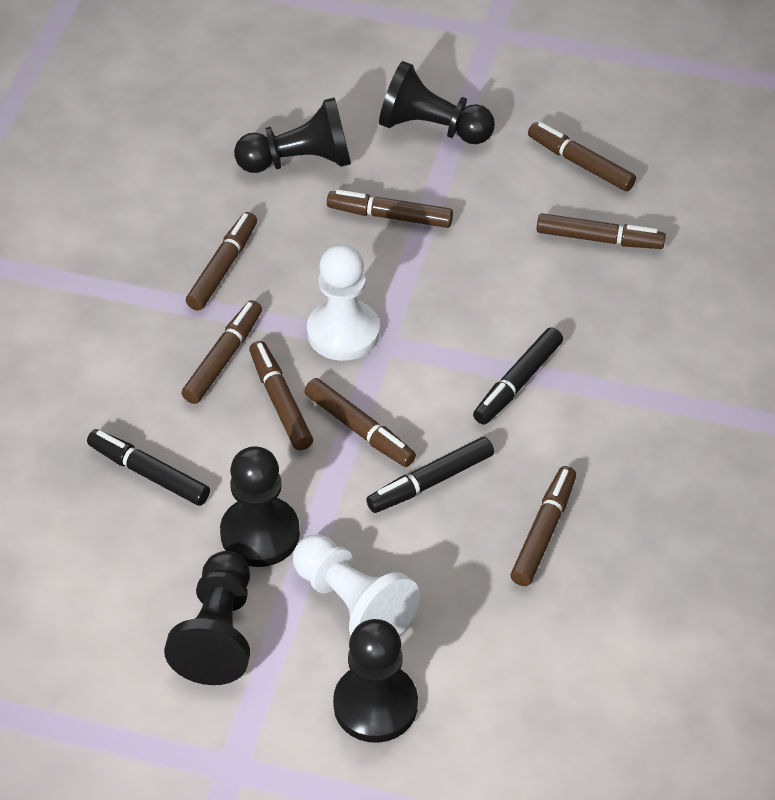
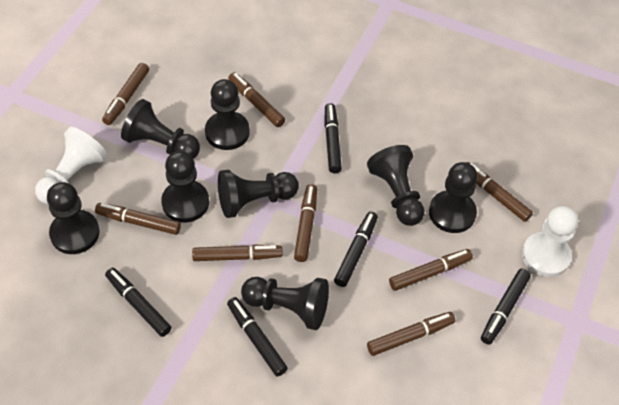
black marker: [87,429,210,506] [366,437,494,513] [473,327,563,425] = 3 -> [105,268,172,337] [227,297,288,376] [324,103,342,173] [334,212,378,287] [481,269,531,345] = 5
black pawn: [164,551,250,685] [220,446,300,567] [234,97,351,173] [333,619,418,743] [379,61,495,144] = 5 -> [47,182,100,254] [121,99,200,159] [161,151,209,223] [205,79,250,150] [218,170,299,218] [241,277,329,330] [367,145,424,226] [429,162,478,233] = 8

